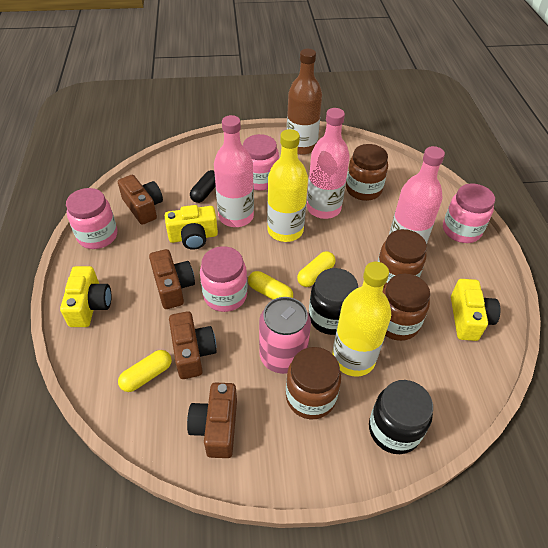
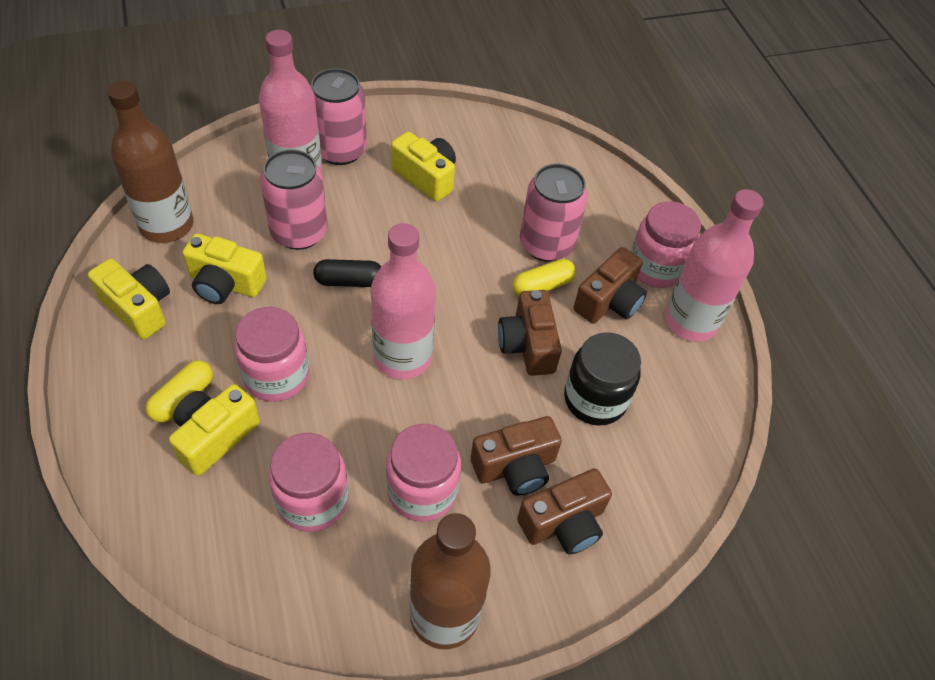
black jar: [309,268,358,335] [369,380,433,454] = 2 -> [564,332,641,426] = 1
brown bottle: [287,49,322,155] = 1 -> [107,81,193,243] [409,513,491,649] = 2
brown jar: [286,347,341,419] [346,144,388,201] [377,229,427,288] [383,274,430,341] = 4 -> none = 0
pink can: [259,297,311,374] = 1 -> [260,149,328,250] [311,68,367,165] [520,164,588,262] = 3
yellow bottle: [267,129,308,242] [332,262,391,377] = 2 -> none = 0
yellow camera: [60,266,111,327] [165,205,218,250] [451,279,501,341] = 3 -> [88,259,170,339] [169,384,260,476] [182,234,267,304] [391,132,456,202] = 4
yellow capsule: [118,350,172,392] [248,271,293,300] [297,251,336,287] = 3 -> [146,360,213,422] [513,259,576,296] = 2

